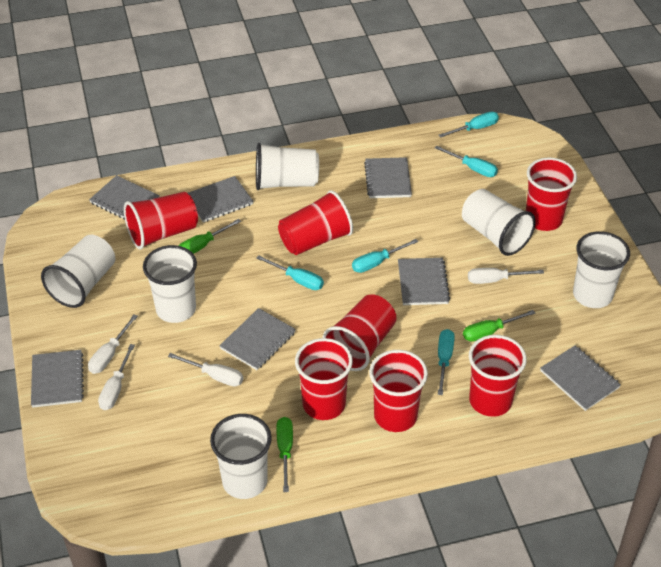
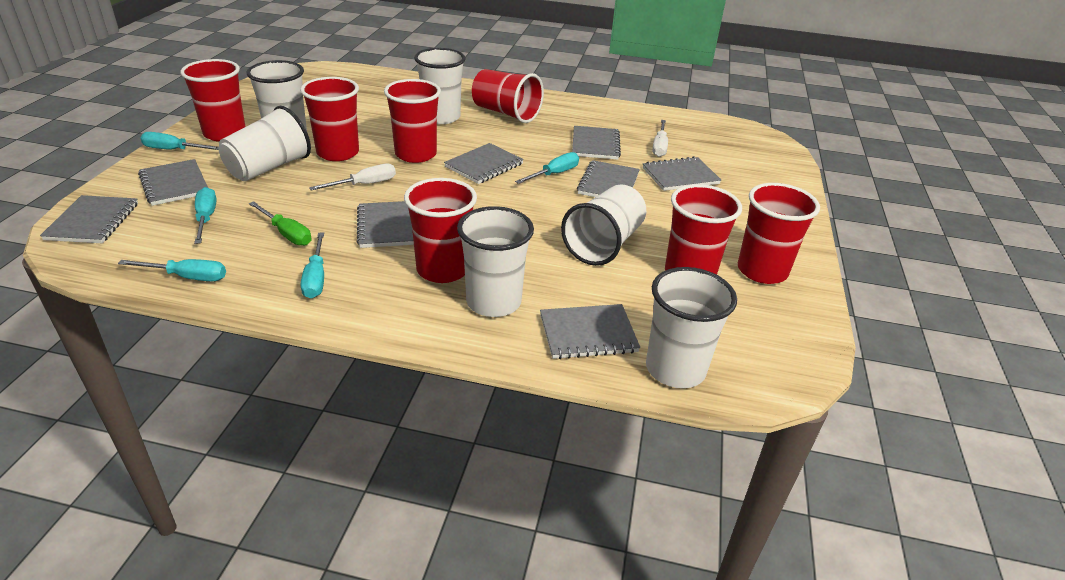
green screwdriver: [178,219,241,254] [276,417,293,492] [463,310,535,342] = 3 -> [249,201,311,246] = 1
grey notebook: [31,350,84,408] [89,175,160,220] [187,176,254,223] [219,308,296,370] [364,157,412,198] [398,258,450,305] [540,345,621,411] = 7 -> [40,195,138,243] [138,159,208,206] [357,201,414,248] [444,143,524,184] [540,304,640,359] [572,126,621,160] [577,160,640,197] [643,156,721,191] = 8
white screwdriver: [88,314,138,374] [98,344,135,410] [168,353,243,387] [468,268,544,284] = 4 -> [309,164,396,190] [652,120,668,157] = 2

